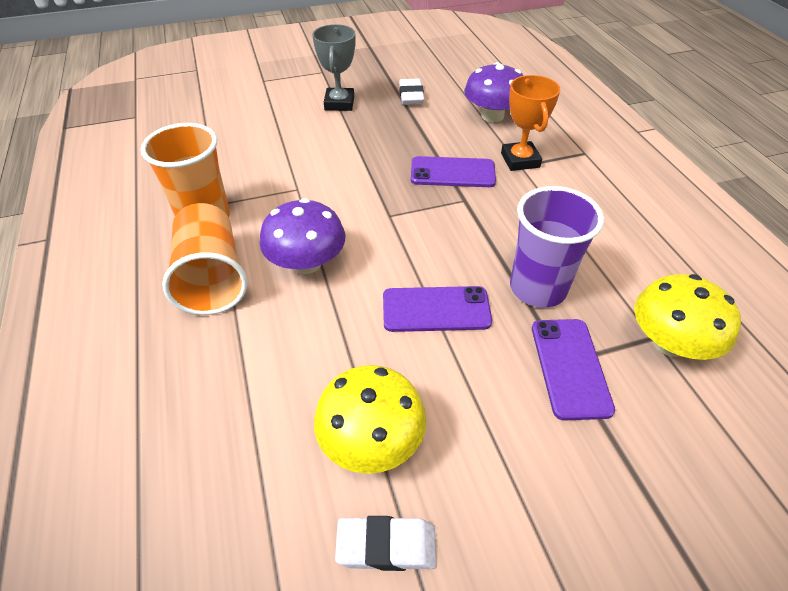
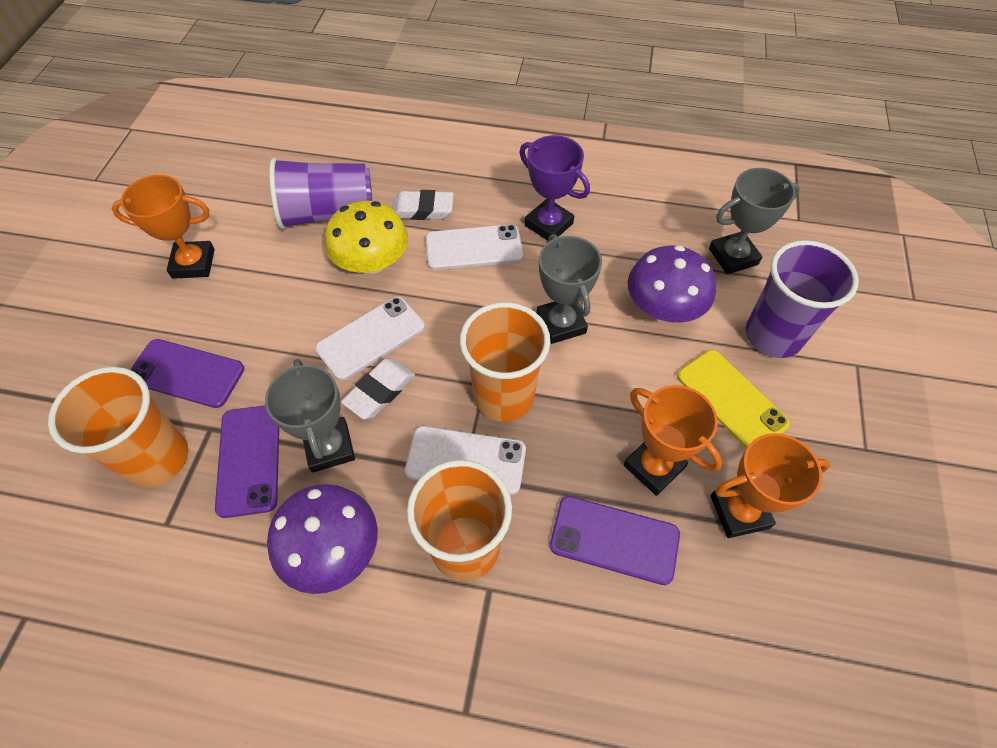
grey trophy: [312,24,356,111] = 1 -> [265,359,355,473] [537,234,602,344] [709,168,800,274] = 3
orange cup: [141,123,230,217] [162,203,247,315] = 2 -> [48,367,188,488] [407,460,512,581] [460,302,550,422] = 3
orange trophy: [501,75,560,171] = 1 -> [112,175,215,279] [624,385,722,496] [710,433,831,538] = 3
purple cup: [510,186,604,308] = 1 -> [269,158,372,229] [745,240,859,358] = 2
purple trophy: none = 0 -> [519,135,590,241] = 1
white phone: none = 0 -> [315,296,425,381] [405,426,526,495] [425,224,523,270] = 3
yellow mushroom: [314,365,426,474] [635,274,741,360] = 2 -> [325,201,408,274] = 1
yellow phone: none = 0 -> [677,350,790,449] = 1

